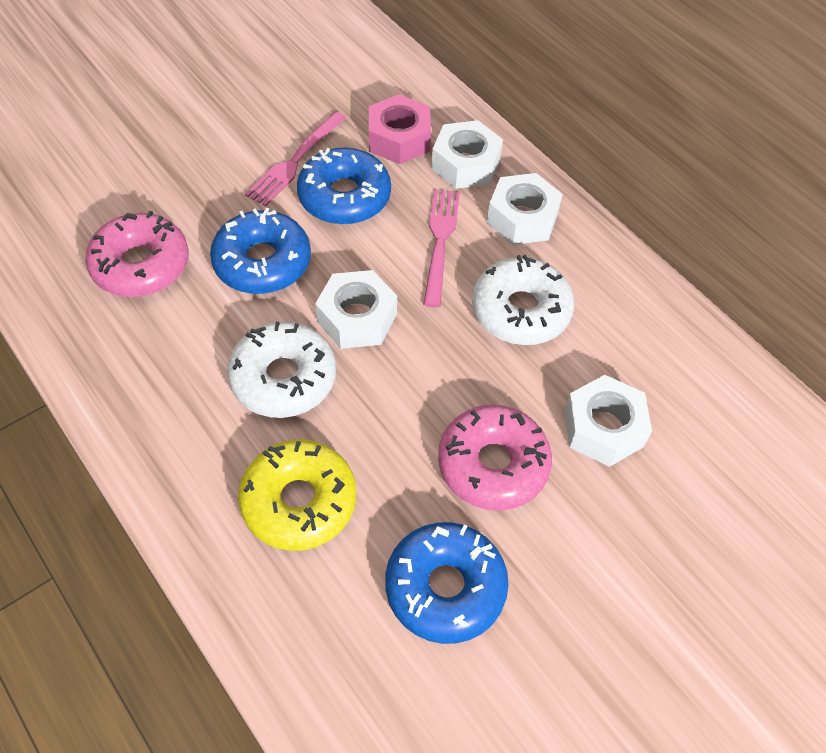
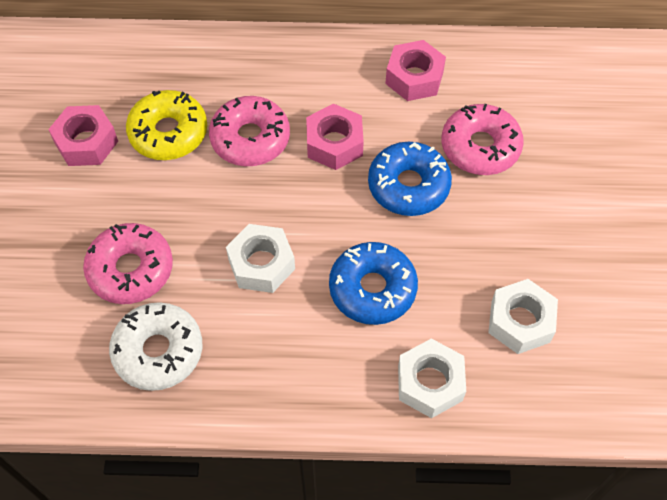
blue donut: [210,208,311,294] [297,148,391,225] [385,522,509,644] = 3 -> [329,242,418,325] [368,142,452,216] = 2
pink donut: [85,211,189,297] [438,405,552,511] = 2 -> [83,223,173,304] [209,96,290,166] [442,104,524,175] = 3
pink fork: [245,112,346,206] [423,189,460,308] = 2 -> none = 0
pink nut: [369,94,431,164] = 1 -> [48,105,118,166] [306,104,364,170] [385,40,446,101] = 3
white donut: [227,321,336,418] [472,255,574,345] = 2 -> [109,302,202,391] = 1
white nut: [315,270,397,349] [431,120,503,189] [487,173,563,245] [565,375,652,467] = 4 -> [226,224,295,293] [398,338,466,418] [488,279,558,354] = 3

